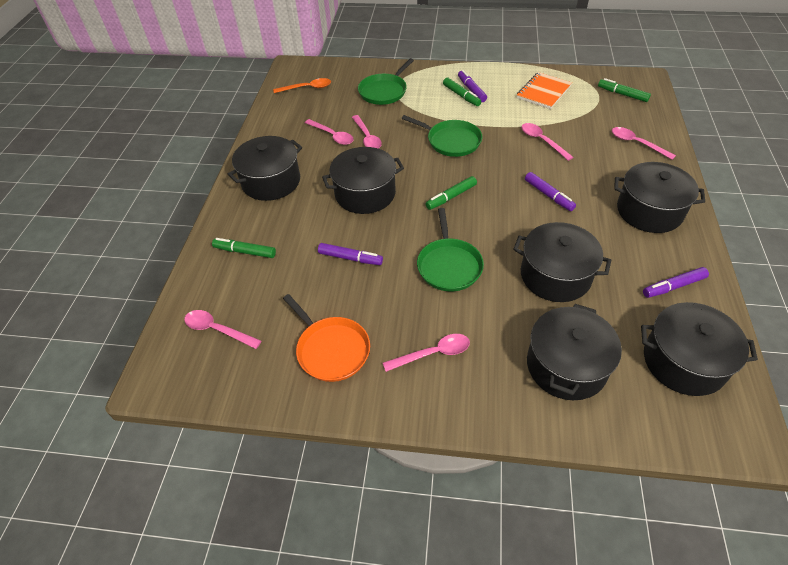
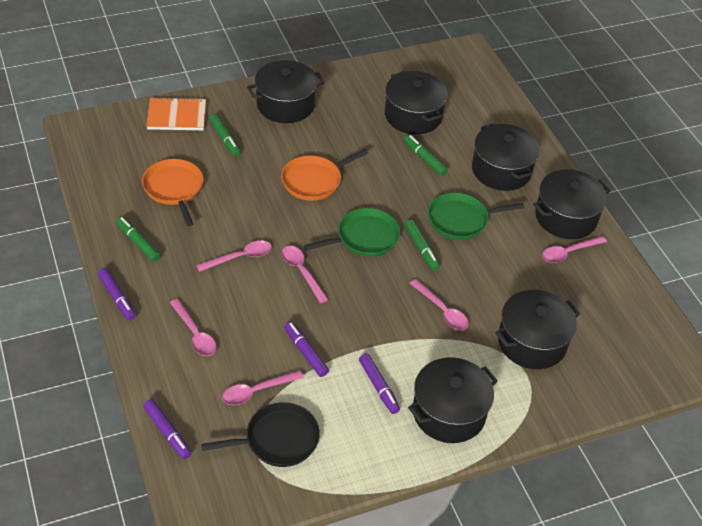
black pan: none = 0 -> [201,402,320,467] = 1
green pan: [358,58,414,105] [401,115,482,157] [417,208,484,291] = 3 -> [304,208,400,257] [428,193,525,240] = 2
orange pan: [283,294,370,382] = 1 -> [142,159,203,226] [281,149,368,201] = 2
orange spoon: [273,78,331,93] = 1 -> none = 0

